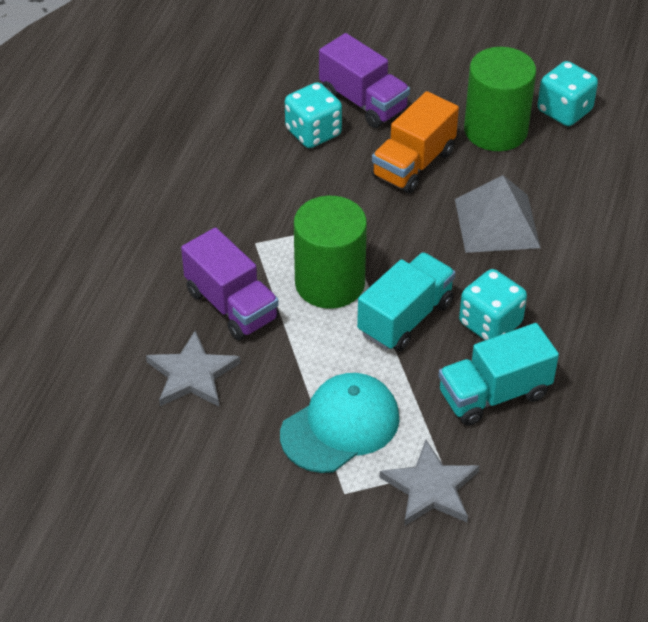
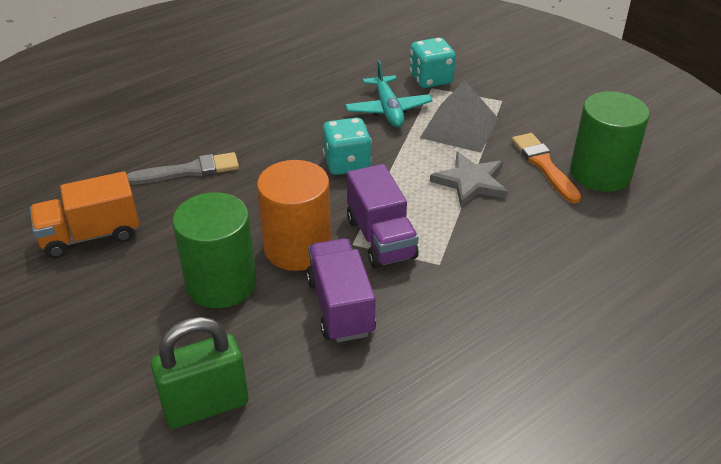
green padlock: none = 0 -> [151,317,248,429] = 1
grey brush: none = 0 -> [127,152,239,184] = 1
grey star: [146,330,240,407] [379,439,479,526] = 2 -> [430,152,508,207] = 1
orange brush: none = 0 -> [512,133,581,203] = 1
orange cylinder: none = 0 -> [257,160,331,271] = 1
turquoise cap: [280,373,399,473] = 1 -> none = 0
turquoise dice: [285,82,342,148] [459,269,527,340] [537,61,598,126] = 3 -> [323,118,372,175] [409,37,456,88] = 2
turquoise plane: none = 0 -> [345,60,433,127] = 1
turquoise truck: [357,252,456,352] [439,323,559,426] = 2 -> none = 0

